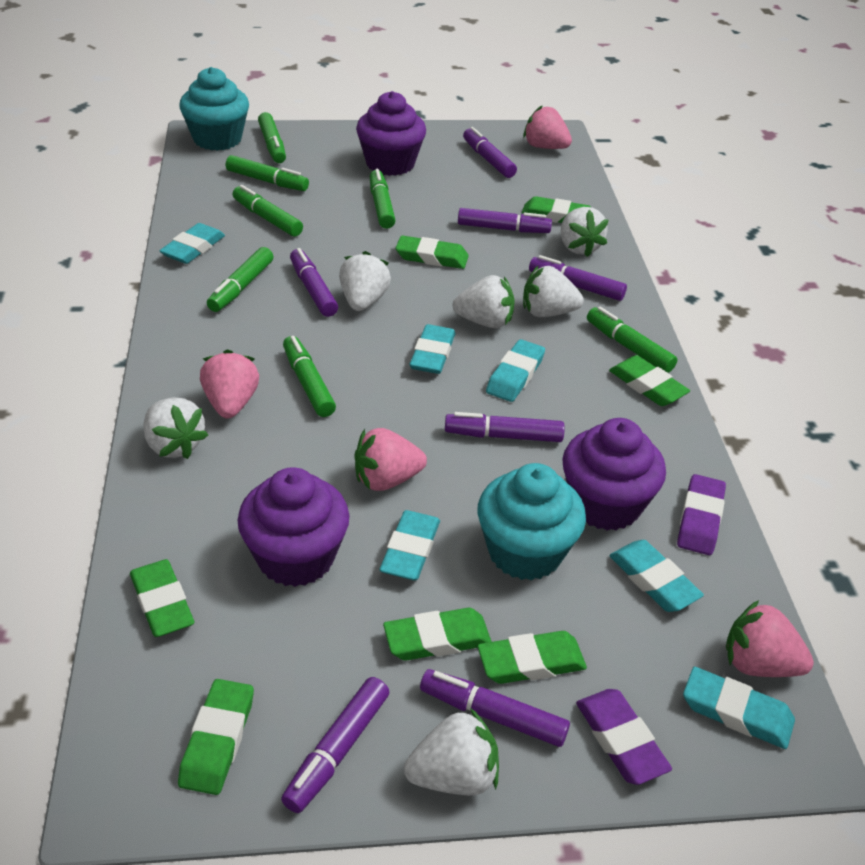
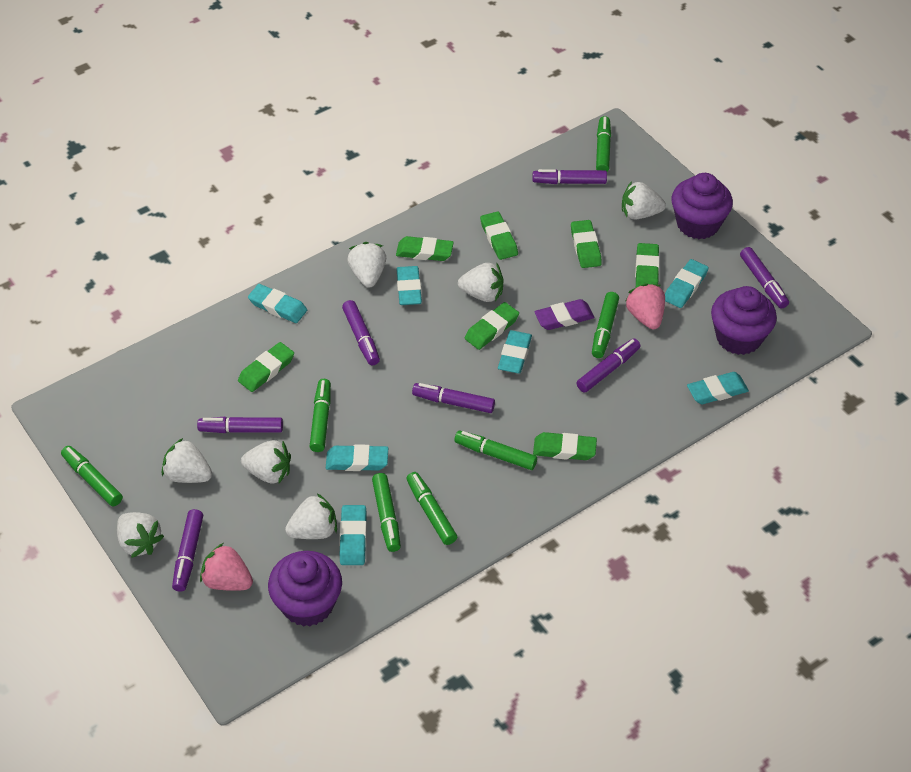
pink strawberry: [200,350,259,419] [354,428,427,491] [523,105,572,149] [726,600,814,677] = 4 -> [200,543,253,591] [625,283,665,329] = 2
purple eraser: [576,689,672,785] [677,474,726,555] = 2 -> [534,299,595,330] = 1
turquoise cupcake: [179,67,249,151] [477,463,586,580] = 2 -> none = 0
turquoise eraser: [159,223,225,264] [380,510,440,580] [409,324,455,374] [486,339,545,402] [609,540,704,612] [683,667,795,749] = 6 -> [248,284,307,323] [326,444,388,471] [340,505,367,565] [396,266,422,305] [498,330,532,374] [665,259,709,308] [687,372,749,404] = 7
white strawberry: [143,397,208,459] [339,251,391,311] [404,708,499,795] [453,275,515,328] [523,266,584,317] [561,207,609,257] = 6 -> [117,512,164,558] [162,438,212,483] [241,440,291,484] [285,493,337,539] [347,242,386,287] [458,263,503,302] [622,181,666,219] = 7

